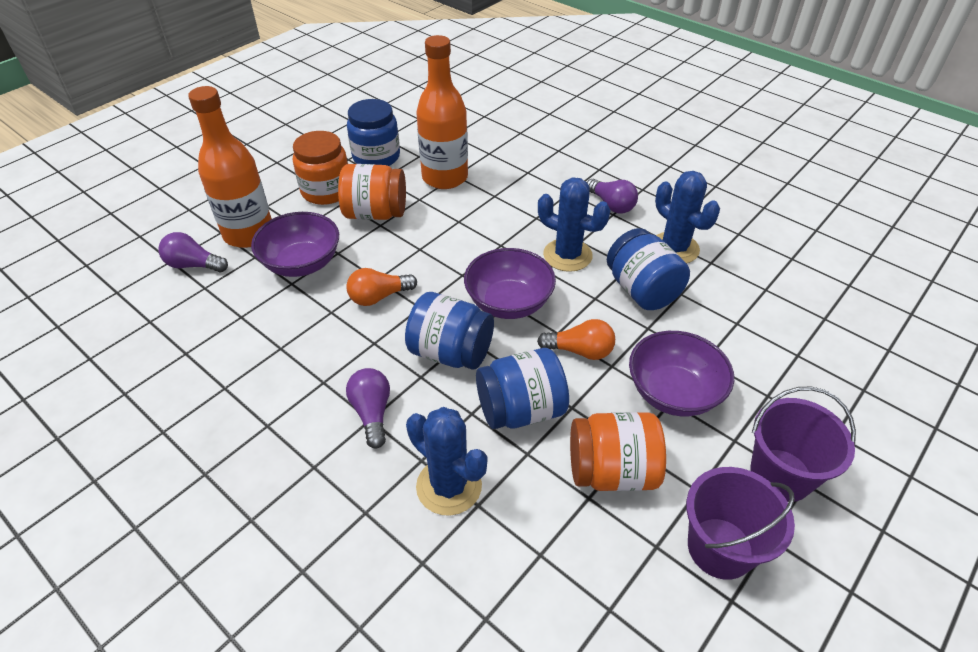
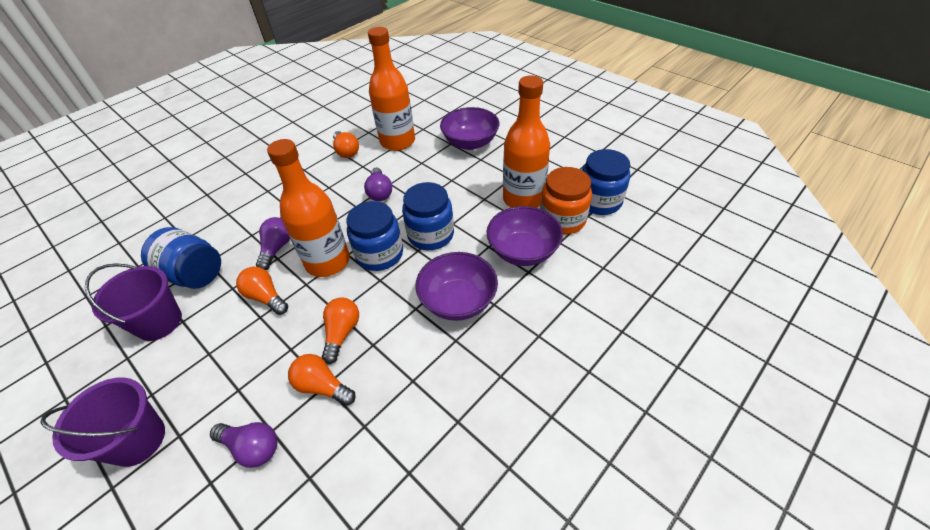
blue cactus: [406,407,487,516] [538,178,611,272] [655,171,720,264] = 3 -> none = 0
orange bottle: [188,86,272,248] [416,35,468,189] = 2 -> [267,139,350,277] [368,27,415,151] [503,75,550,208] = 3
orange jar: [293,131,348,205] [338,164,406,220] [570,412,666,491] = 3 -> [540,167,592,234] = 1
orange light bulb: [346,268,417,306] [537,319,615,360] = 2 -> [236,267,288,315] [288,354,356,406] [322,298,359,364] [333,131,359,158] = 4

